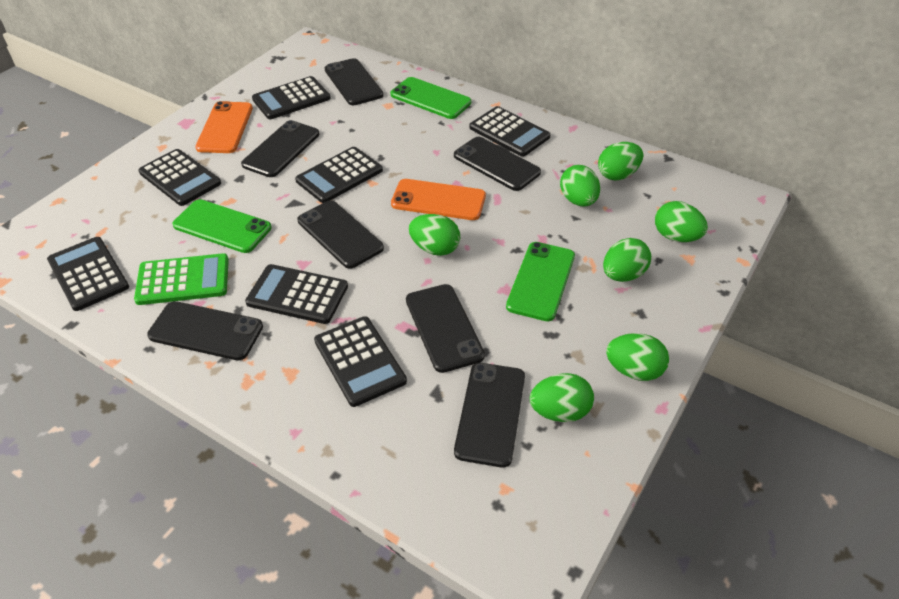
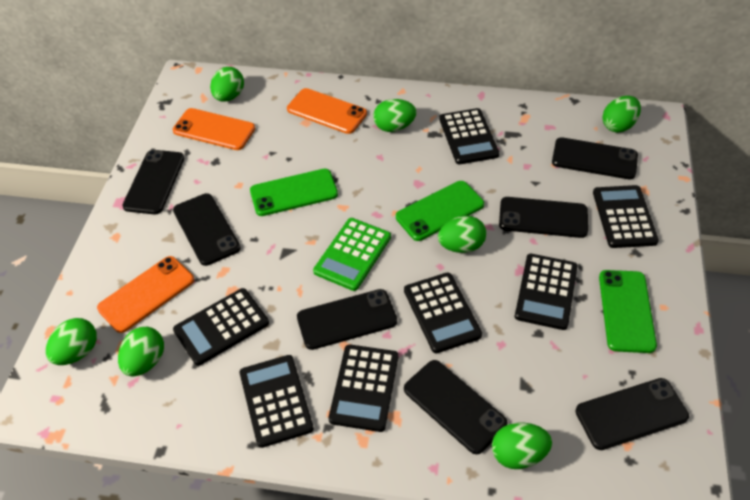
orange phone: [195,101,253,153] [391,179,486,220] = 2 -> [97,256,194,333] [173,108,255,150] [287,88,367,134] = 3

